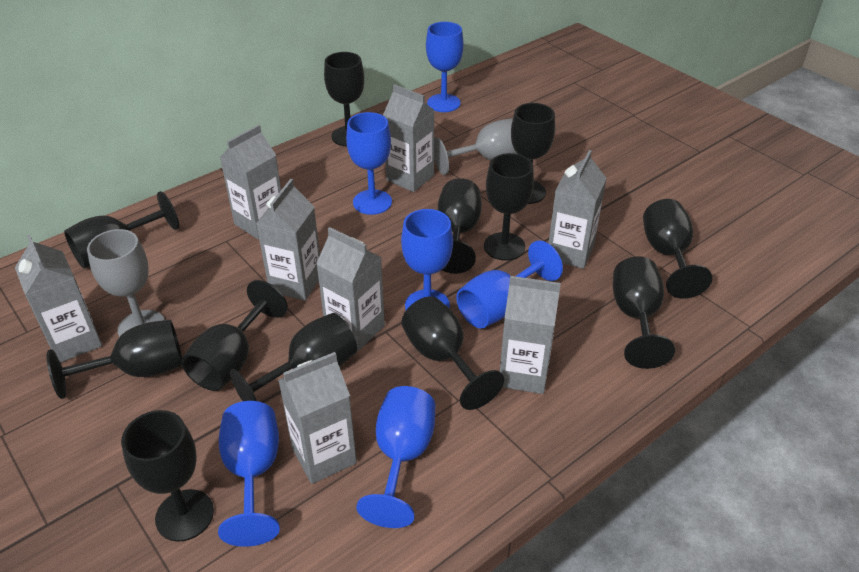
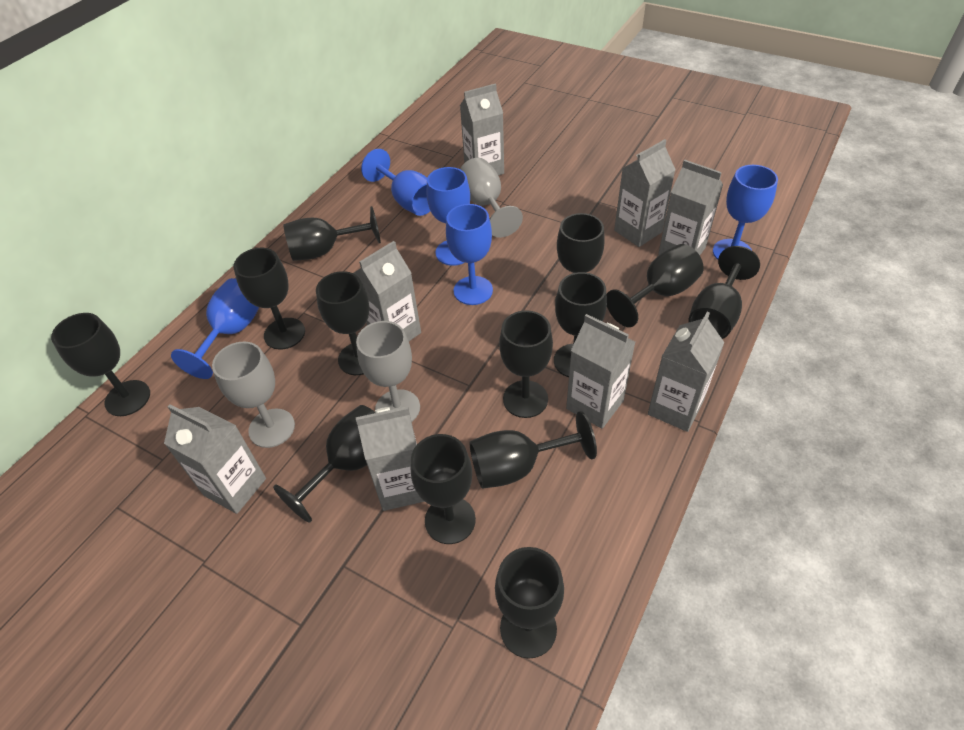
black goblet: [47,319,182,399] [64,191,179,269] [121,410,214,542] [181,280,288,391] [230,313,357,401] [324,52,364,146] [402,296,504,410] [438,178,482,274] [484,153,534,261] [511,103,555,204] [613,256,675,369] [643,199,712,299] = 12 -> [51,313,150,416] [233,248,305,349] [273,405,375,523] [283,206,381,261] [316,271,369,375] [411,434,476,544] [470,411,597,489] [495,547,564,658] [499,310,553,418] [554,272,607,377] [555,213,605,300] [607,244,704,327] [689,246,760,339] = 13
blue goblet: [218,401,280,547] [346,112,392,215] [356,386,435,528] [401,209,453,310] [426,22,464,112] [456,240,563,328] = 6 -> [171,278,259,379] [361,149,430,216] [427,167,470,266] [446,204,493,305] [713,165,778,260] = 5
grey goblet: [87,229,165,337] [434,118,518,175] = 2 -> [212,342,295,448] [356,321,420,422] [460,158,523,238] = 3

